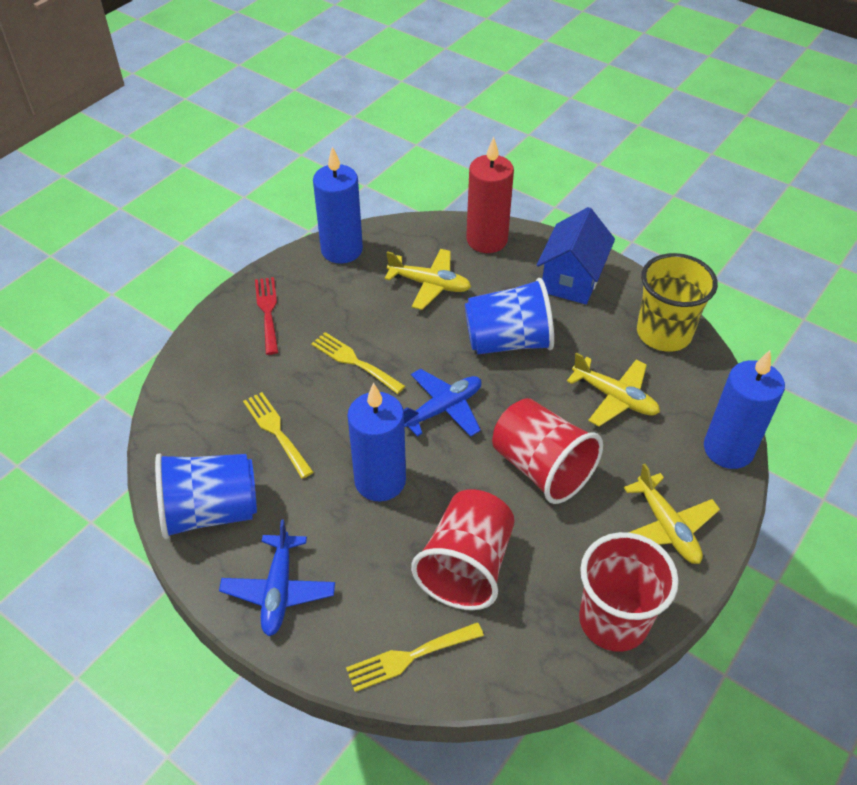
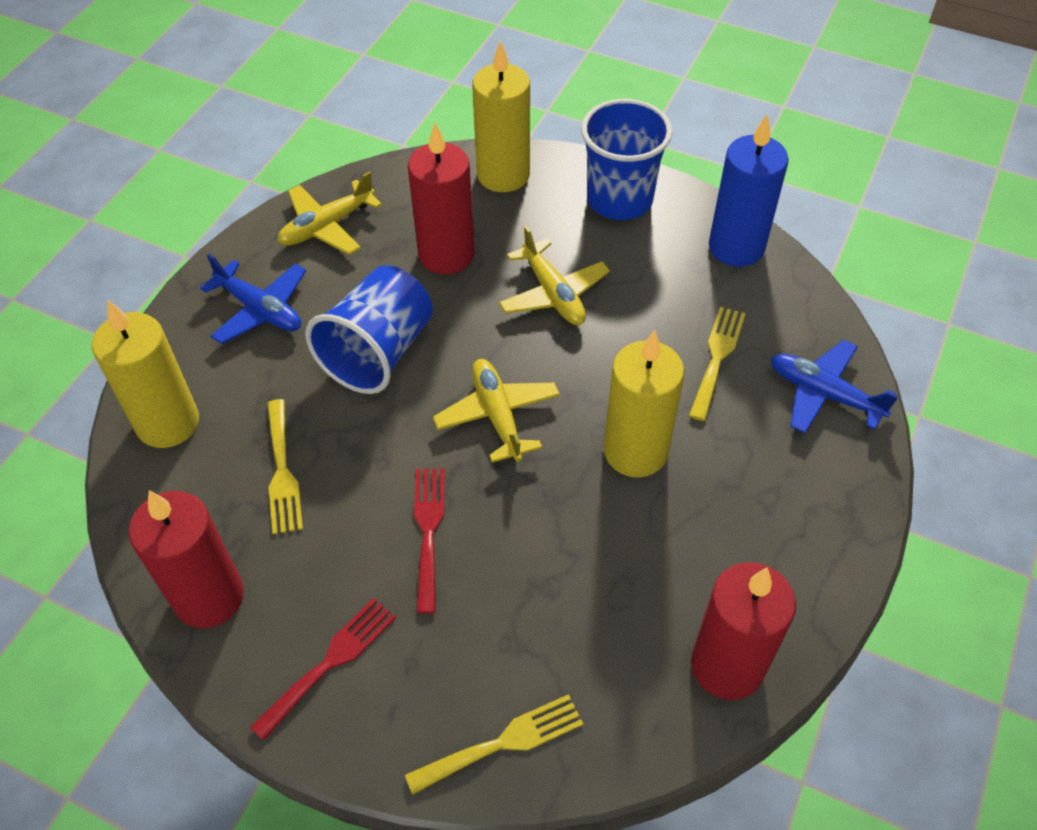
blue candle: [313,147,363,264] [347,383,406,502] [704,350,785,469] = 3 -> [709,115,789,267] = 1
blue house: [537,207,615,304] = 1 -> none = 0
red candle: [466,137,514,253] = 1 -> [128,490,244,628] [408,123,475,274] [691,562,796,700] = 3
red cup: [411,489,515,610] [492,398,603,504] [579,532,679,652] = 3 -> none = 0
red fork: [255,277,278,355] = 1 -> [250,598,396,741] [414,468,445,614] = 2
yellow candle: none = 0 -> [92,300,199,448] [472,40,530,192] [604,330,684,478] = 3
yellow cup: [637,253,718,352] = 1 -> none = 0

